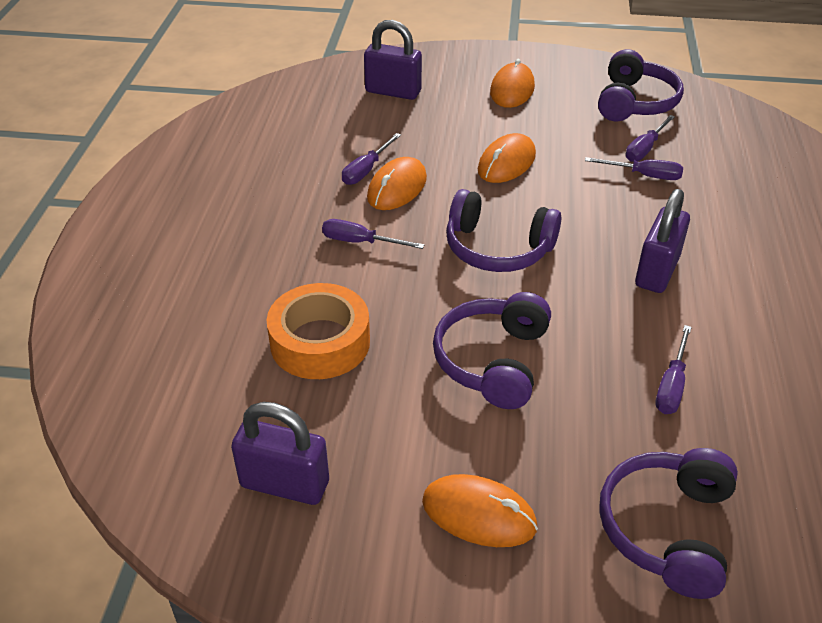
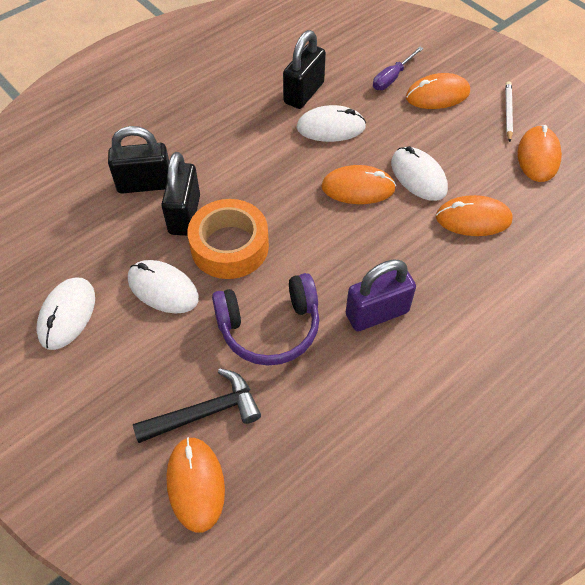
black hammer: none = 0 -> [133,368,261,443] = 1
black padlock: none = 0 -> [108,126,169,194] [161,152,200,236] [283,30,326,109] = 3
orange mouse: [367,157,427,210] [422,474,538,547] [478,133,536,183] [490,58,535,108] = 4 -> [166,437,225,532] [321,165,396,204] [406,73,470,109] [436,195,513,236] [518,125,562,182] = 5
purple headphones: [433,292,551,409] [446,189,561,272] [598,49,684,122] [599,448,738,599] = 4 -> [212,273,319,366] = 1
purple padlock: [231,402,329,505] [364,20,422,100] [635,189,690,293] = 3 -> [346,259,416,331] = 1
purple screwdriver: [322,219,424,249] [342,133,401,185] [585,157,683,180] [626,115,675,162] [655,325,692,414] = 5 -> [373,47,424,90] = 1
white mouse: none = 0 -> [36,278,95,350] [128,260,199,314] [296,105,366,142] [391,146,448,201] = 4
white pencil: none = 0 -> [505,81,513,142] = 1

